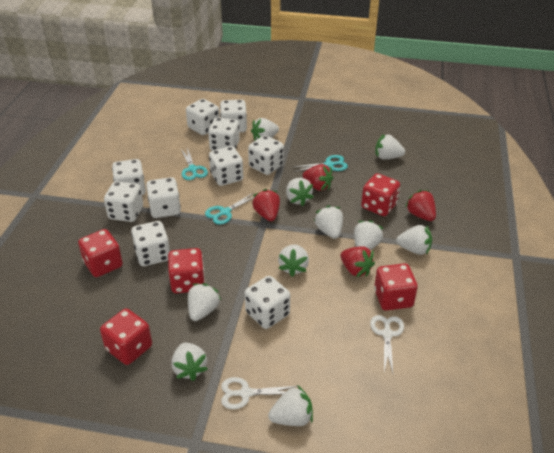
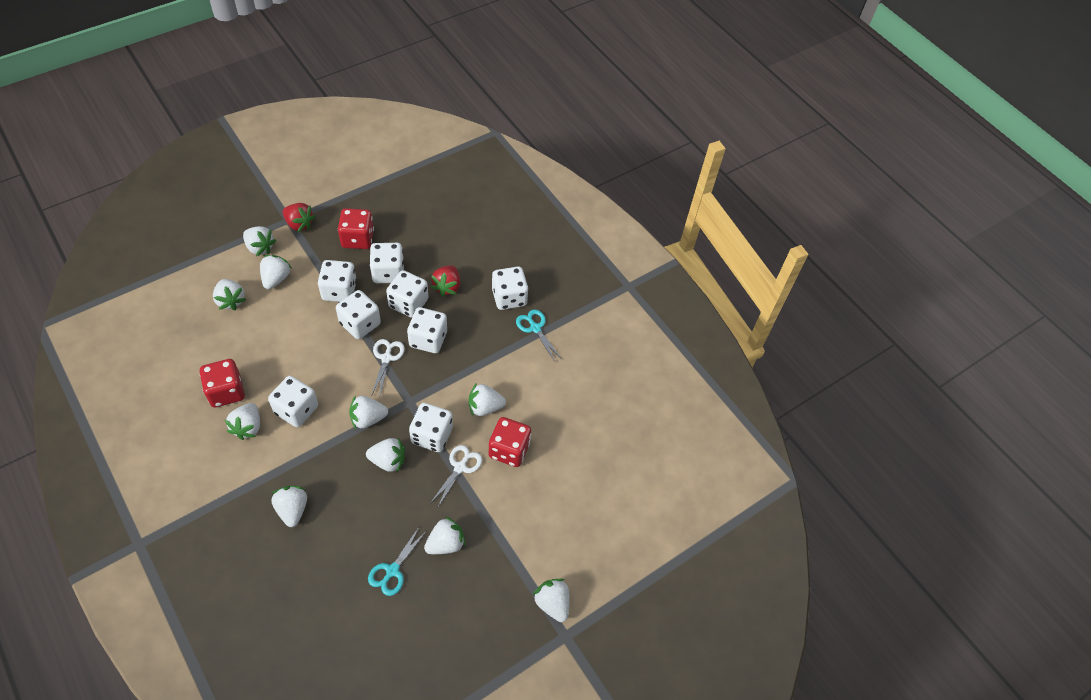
red dice: [78,229,123,277] [100,308,152,365] [168,248,205,293] [361,173,400,216] [374,263,418,311] = 5 -> [200,359,245,407] [338,208,374,249] [489,417,531,467] = 3
red strawberry: [252,189,280,221] [303,164,333,191] [340,246,375,277] [405,190,436,221] = 4 -> [282,203,315,232] [431,265,460,297] = 2
turquoise scissors: [181,147,208,180] [205,193,254,225] [293,155,348,172] = 3 -> [368,527,426,596] [516,309,562,361] = 2
white dice: [104,181,143,222] [112,159,146,195] [131,221,170,266] [146,177,181,218] [186,99,220,135] [208,117,240,151] [209,146,243,186] [220,100,247,132] [245,276,290,329] [248,135,284,175] = 10 -> [268,376,318,427] [318,260,357,302] [336,290,381,339] [370,243,404,283] [386,270,429,318] [407,307,447,353] [409,403,453,452] [492,266,528,310] = 8

